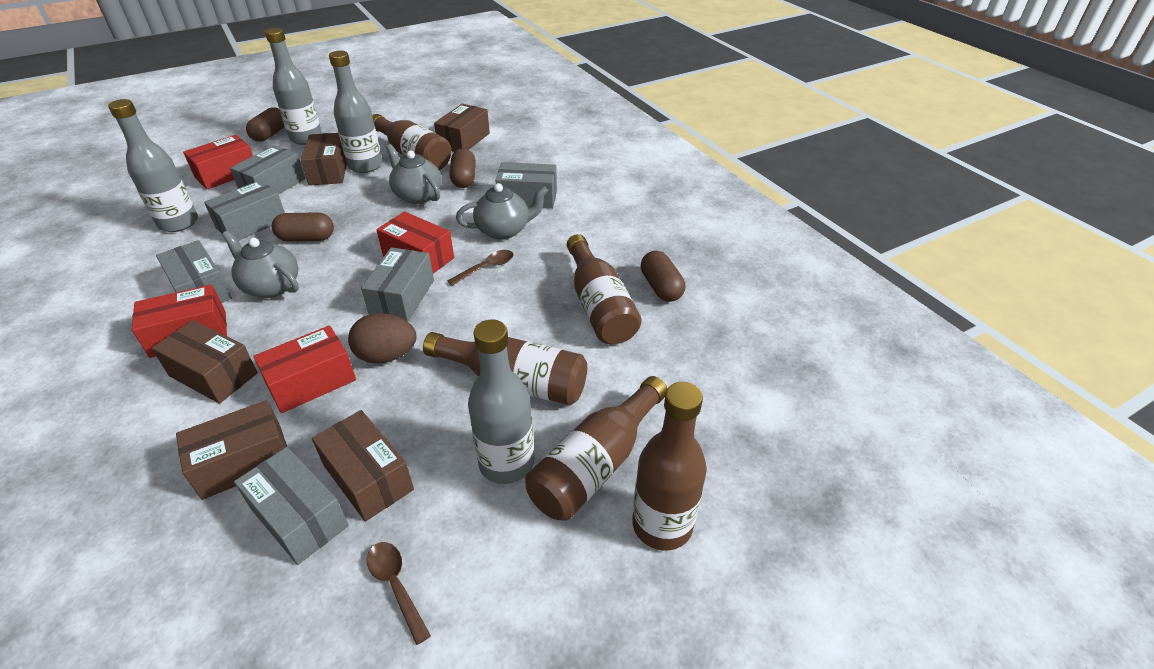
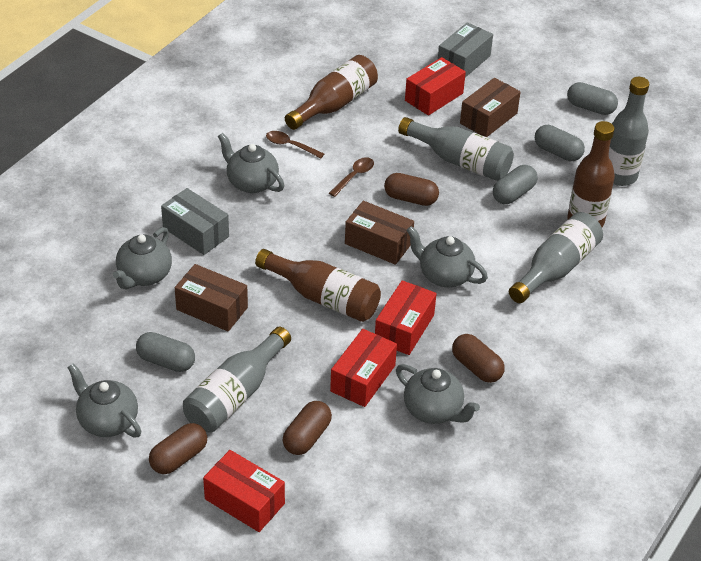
brown bottle: [372,114,451,170] [423,332,587,405] [525,376,667,521] [567,234,641,344] [632,382,707,551] = 5 -> [255,249,381,322] [285,55,378,130] [567,121,615,227] = 3
brown box: [152,320,258,404] [176,400,287,500] [301,133,347,186] [312,410,414,522] [434,104,490,152] = 5 -> [175,264,248,332] [345,201,414,265] [460,78,520,137] = 3
brown egg: [348,313,417,364] = 1 -> none = 0
grey box: [156,240,232,303] [204,180,285,241] [230,145,305,194] [234,447,349,565] [361,247,434,322] [495,162,557,209] = 6 -> [161,188,229,255] [438,22,493,78] = 2
grey capsule: none = 0 -> [136,332,195,372] [493,165,538,204] [535,125,585,161] [567,82,618,115] = 4
grey teapot: [222,231,299,298] [386,144,442,204] [456,183,548,240] = 3 -> [67,363,142,437] [113,227,172,289] [218,133,284,193] [396,364,480,424] [406,226,488,287] = 5

